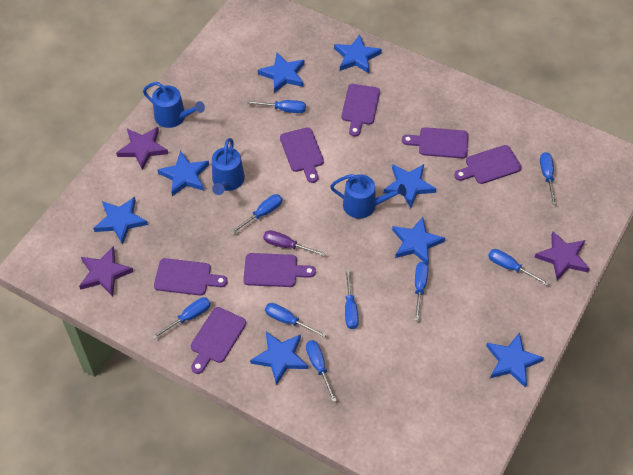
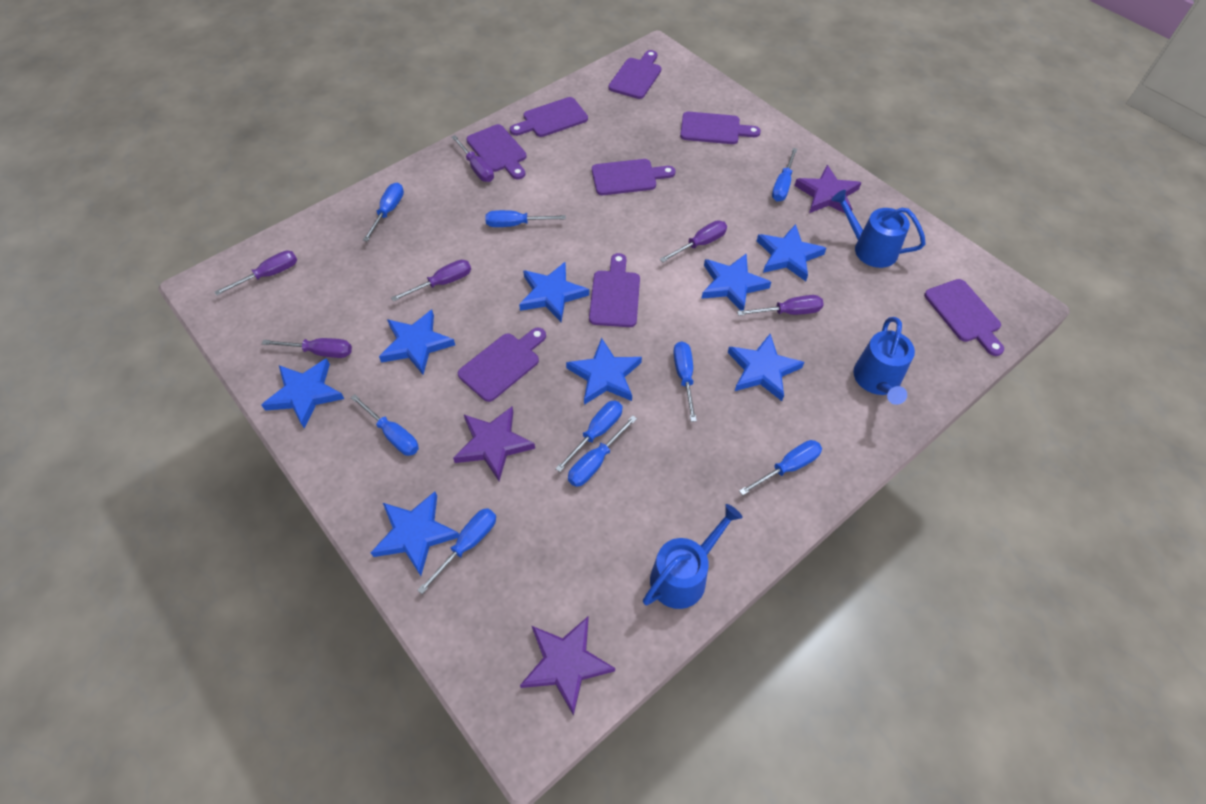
purple cutting board: [154,258,228,296] [191,307,246,374] [243,253,316,287] [280,127,324,183] [341,84,380,137] [402,127,468,159] [454,145,522,184] = 7 -> [458,328,546,402] [466,124,527,179] [510,97,588,137] [589,253,640,327] [592,159,675,195] [609,50,661,99] [680,112,761,144] [924,279,1004,356] = 8
purple screwdriver: [263,230,325,256] = 1 -> [214,251,297,296] [262,338,352,358] [391,260,471,301] [451,135,494,182] [660,220,727,263] [737,295,824,316] = 6

